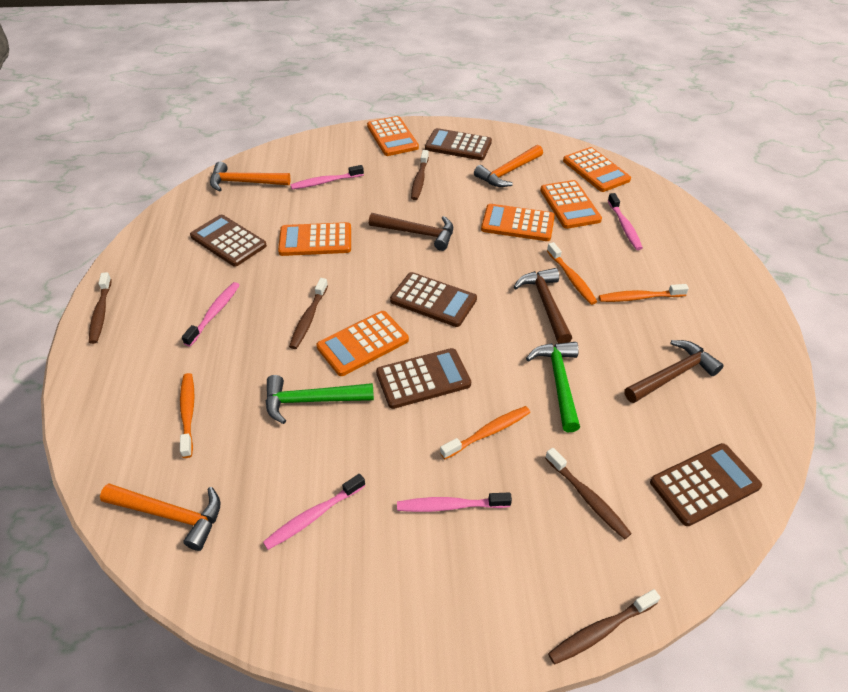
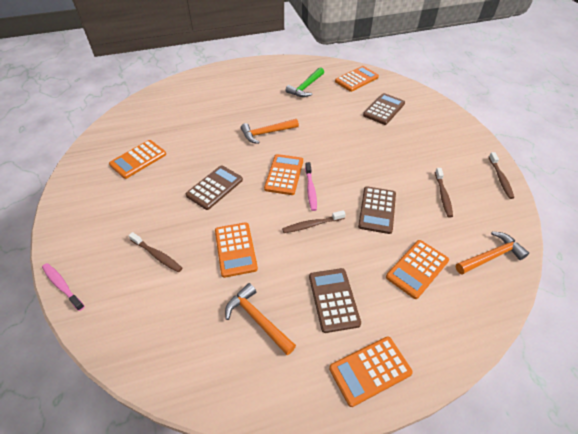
brown calculator: [190,215,267,266] [376,348,471,409] [390,272,477,327] [425,128,492,160] [650,443,762,526] = 5 -> [186,165,243,210] [309,268,361,333] [358,186,396,234] [363,93,405,125] = 4
brown hammer: [369,213,453,251] [514,268,572,344] [624,340,724,403] = 3 -> none = 0
brown toothbrush: [89,272,112,344] [289,278,328,349] [411,150,429,200] [545,448,632,539] [548,589,661,664] = 5 -> [128,232,182,272] [282,210,346,233] [435,168,453,218] [489,152,514,199] = 4
green hammer: [266,375,374,424] [526,342,580,432] = 2 -> [285,67,324,97] = 1
orange toothbrush: [180,373,195,458] [440,406,530,459] [547,242,597,305] [599,284,689,302] = 4 -> none = 0
pink toothbrush: [182,282,240,347] [263,474,365,550] [290,165,364,189] [397,492,512,512] [608,193,643,250] = 5 -> [42,263,85,311] [305,162,317,211] = 2

